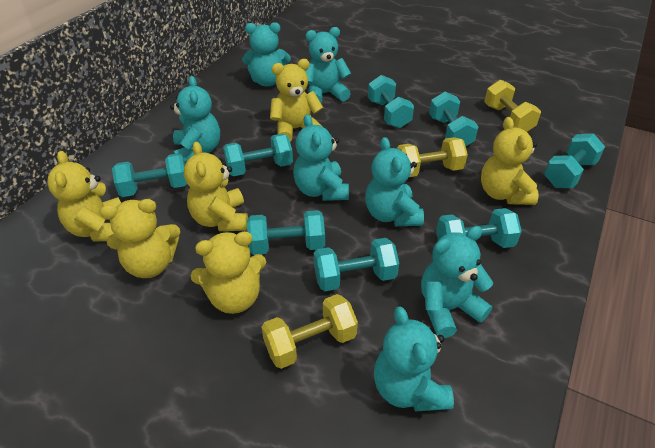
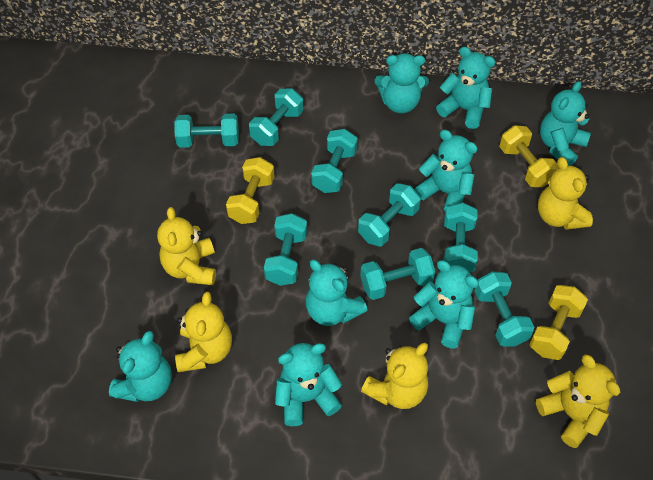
turquoise teddy bear: [170,76,220,163] [242,22,291,87] [293,114,349,201] [305,27,351,103] [365,137,424,226] [374,306,454,412] [421,226,493,338] = 7 -> [109,331,172,402] [275,343,342,426] [306,260,367,326] [375,53,429,114] [409,260,479,348] [415,130,478,211] [436,47,495,129] [540,81,591,166] = 8
yellow teddy bear: [47,151,121,242] [100,199,180,278] [184,141,248,231] [191,231,266,314] [270,59,323,142] [481,117,538,205] = 6 -> [157,207,216,285] [175,292,232,372] [361,343,428,409] [536,354,620,448] [538,157,593,230] = 5

